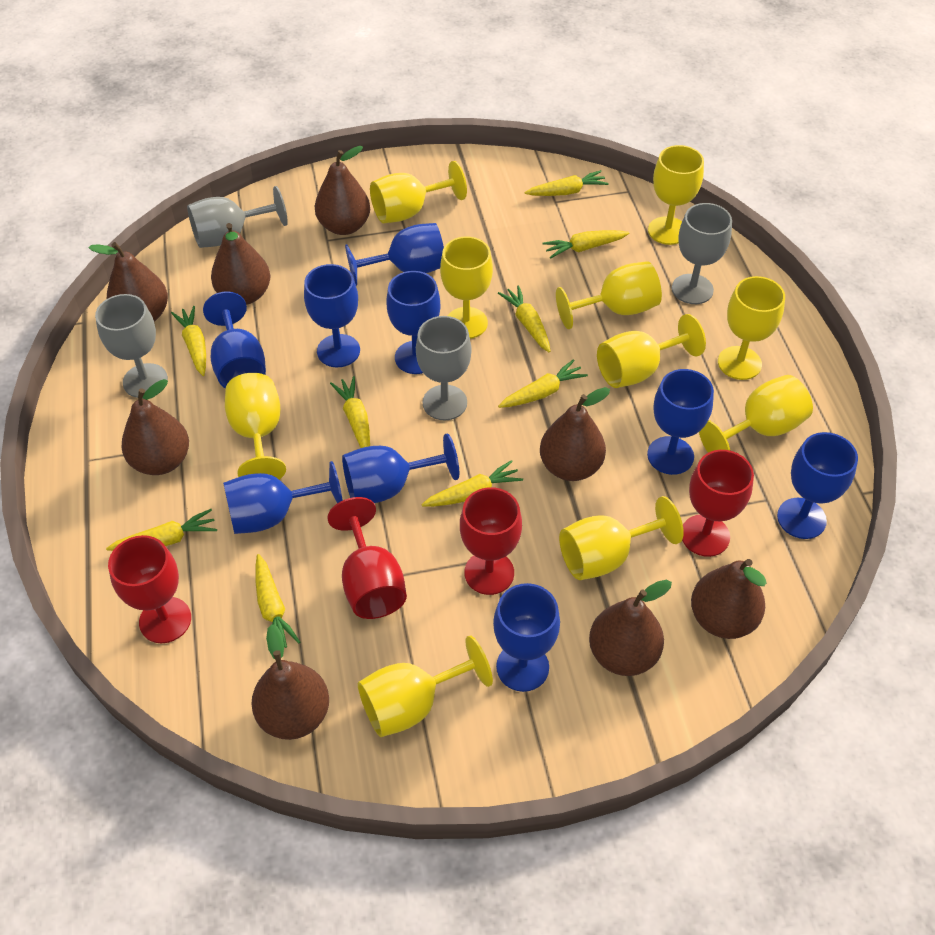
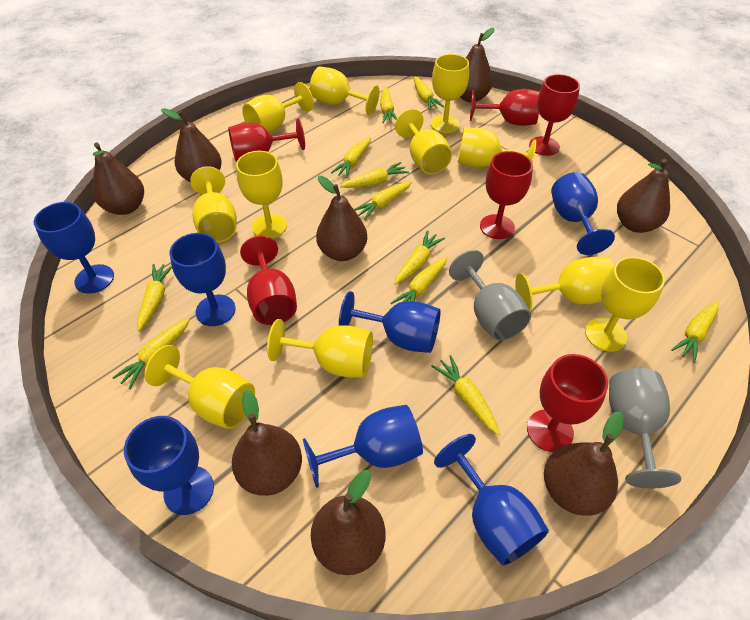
blue goblet: [203,291,266,389] [223,461,343,534] [304,264,360,367] [342,433,459,503] [345,223,444,286] [386,271,441,374] [493,583,560,692] [647,369,714,475] [777,432,858,539] = 9 -> [34,202,114,294] [124,416,214,515] [169,233,236,326] [303,405,423,488] [339,291,441,353] [434,434,549,566] [551,172,615,255] = 7
grey goblet: [95,294,168,398] [187,186,288,248] [416,316,472,420] [672,203,732,304] = 4 -> [449,250,531,341] [609,368,681,489] = 2
red goblet: [108,535,191,643] [327,497,407,619] [460,487,522,595] [682,450,754,557] = 4 -> [228,118,305,162] [240,236,297,325] [470,89,540,126] [480,151,533,239] [527,354,608,452] [529,74,580,156] = 6
yellow carrot: [106,509,217,551] [171,306,206,376] [255,554,300,648] [330,376,370,448] [421,460,523,507] [498,285,551,352] [498,359,588,408] [524,170,609,196] [543,230,629,259] = 9 -> [112,318,190,389] [137,264,172,331] [331,137,371,178] [340,162,409,188] [354,181,412,220] [380,87,397,123] [391,257,447,304] [394,230,445,285] [414,76,444,110] [431,355,500,436] [671,301,719,363] = 11
yellow goblet: [225,373,286,479] [358,635,493,737] [370,161,467,223] [440,236,493,339] [556,261,662,329] [559,496,684,580] [597,314,706,388] [648,145,704,245] [699,375,813,452] [718,276,785,380] = 10 -> [145,345,255,429] [190,166,237,242] [236,151,287,238] [242,82,314,132] [267,319,373,378] [309,67,380,115] [395,109,452,174] [431,54,469,133] [458,128,536,167] [515,257,615,311] [585,257,665,352] = 11

